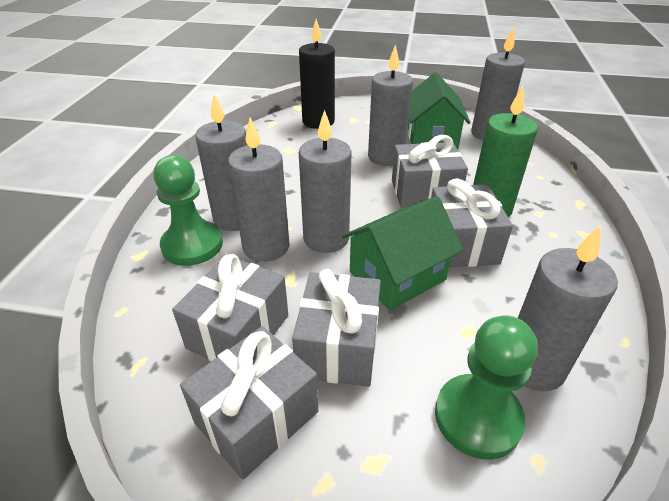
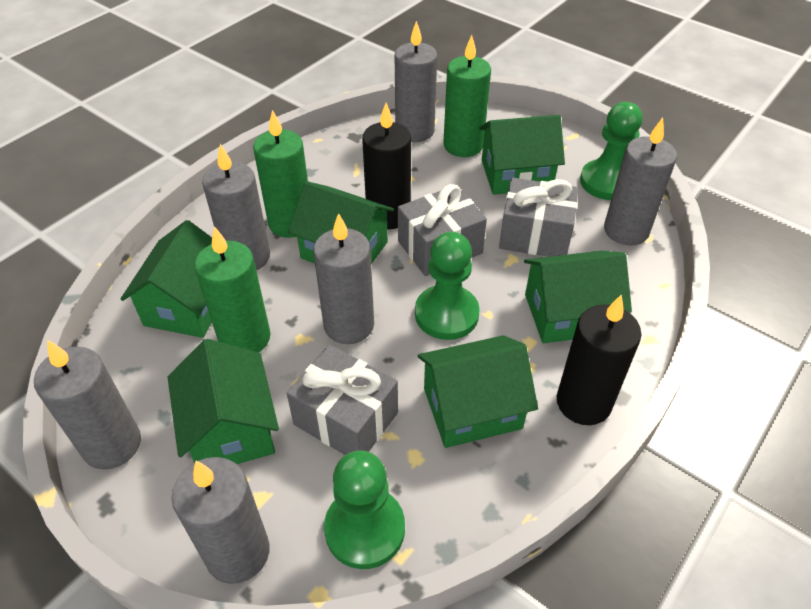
black candle: [299,19,335,129] = 1 -> [362,103,411,229] [557,295,642,425] = 2
green candle: [473,86,538,218] = 1 -> [195,226,271,352] [253,110,308,238] [443,35,491,157] = 3
green house: [342,196,463,310] [408,73,471,150] = 2 -> [120,220,212,338] [167,339,279,464] [288,181,394,264] [418,335,538,448] [479,115,565,195] [524,251,632,343] = 6
green pawn: [153,155,223,266] [435,316,538,459] = 2 -> [324,450,405,569] [415,232,480,340] [580,102,643,200] = 3
grey gift: [172,254,288,361] [180,326,318,479] [292,269,381,387] [392,135,468,208] [431,178,513,267] = 5 -> [287,345,398,455] [398,184,487,276] [499,178,578,257] = 3

